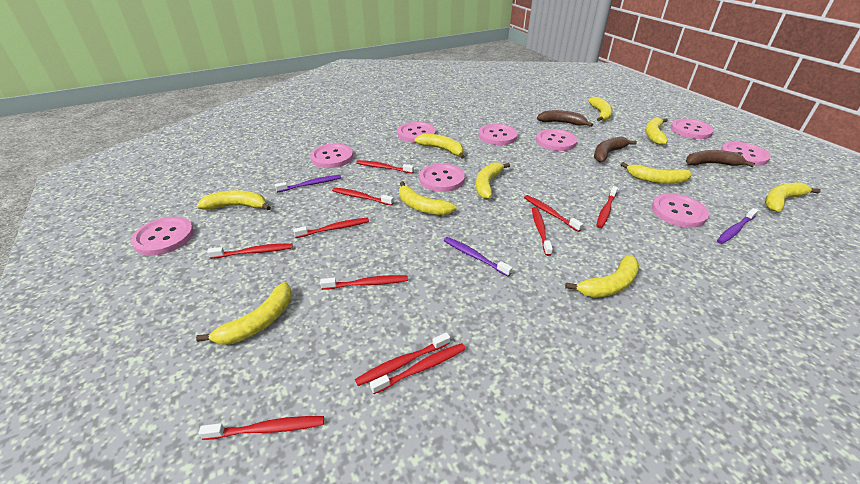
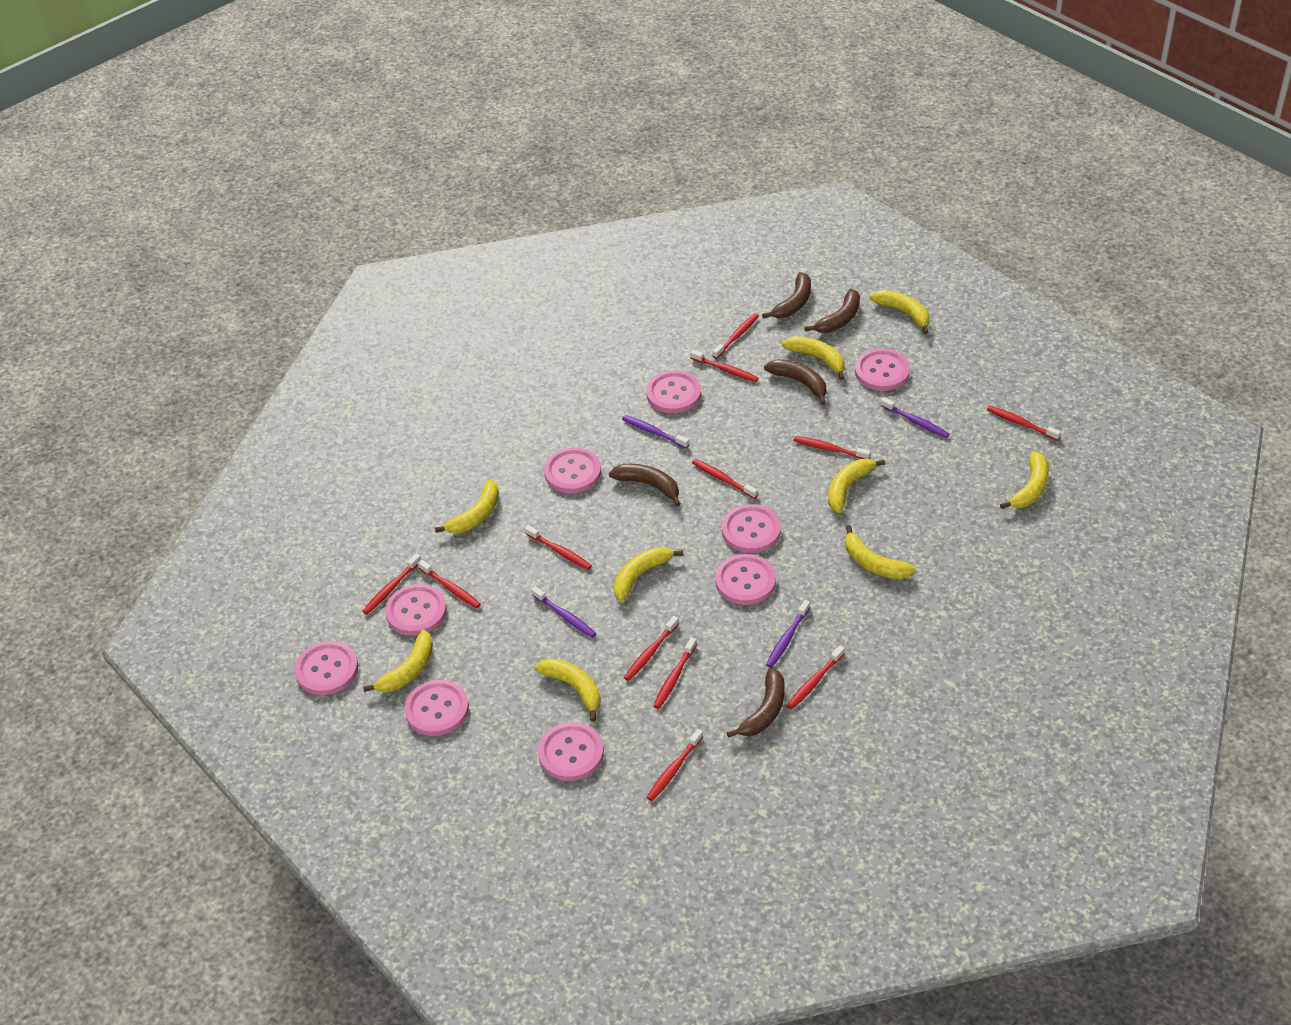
brown banana: [537,110,593,127] [594,137,637,163] [686,150,755,167] = 3 -> [609,464,681,507] [727,668,785,738] [762,272,811,319] [764,359,826,405] [804,289,860,333] = 5
purple toothbrush: [275,175,341,192] [444,237,512,277] [717,208,759,244] = 3 -> [531,586,596,638] [622,415,689,448] [766,600,810,668] [881,397,949,438] = 4
red toothbrush: [199,416,324,440] [207,243,293,259] [293,218,369,238] [320,275,408,290] [332,188,394,206] [355,332,450,386] [356,160,414,173] [370,343,466,394] [524,195,583,232] [532,207,553,256] [596,186,618,228] = 11 -> [362,553,421,614] [418,560,481,609] [525,525,592,570] [624,616,679,681] [646,729,703,801] [653,637,697,709] [690,350,759,382] [692,459,758,499] [713,313,759,359] [786,645,845,710] [793,436,871,459] [987,406,1061,441] = 12
yellow banana: [196,191,271,210] [196,282,292,345] [399,181,457,215] [414,134,465,159] [476,163,510,199] [565,254,639,298] [588,97,612,121] [621,162,692,184] [646,118,668,145] [765,182,821,212] = 10 -> [363,630,433,692] [435,479,499,534] [535,658,601,722] [614,547,683,602] [782,336,845,380] [828,459,885,513] [845,525,916,579] [870,290,930,334] [1000,451,1049,509] = 9

